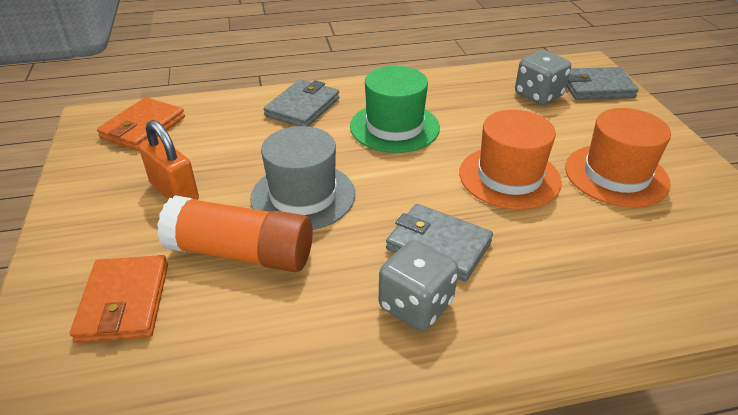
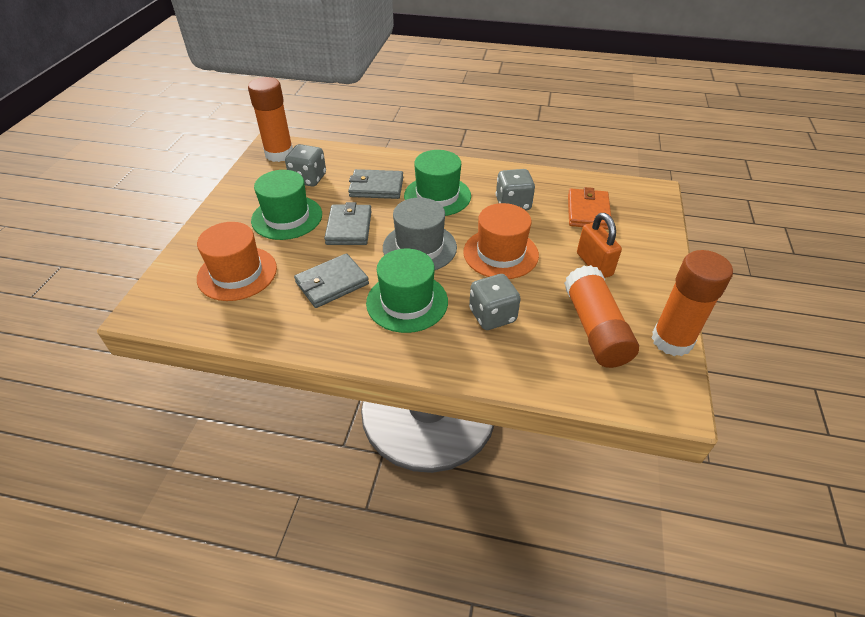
green hat: [350,66,440,153] = 1 -> [251,170,322,240] [366,249,448,333] [404,150,471,216] = 3
grey dice: [379,240,458,331] [515,50,571,105] = 2 -> [285,144,326,187] [469,274,521,330] [496,169,535,210] = 3
orange glue stick: [157,196,313,272] = 1 -> [248,77,293,162] [564,265,639,368] [651,250,733,356] = 3
orange wallet: [70,255,168,343] [97,97,185,151] = 2 -> [568,187,611,230] = 1

